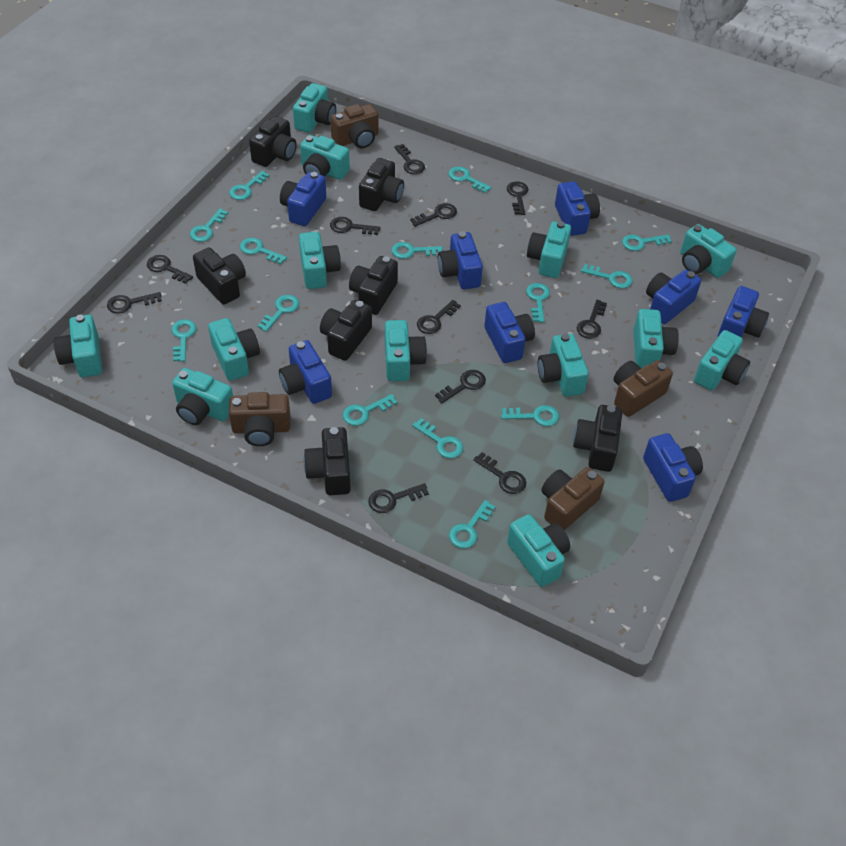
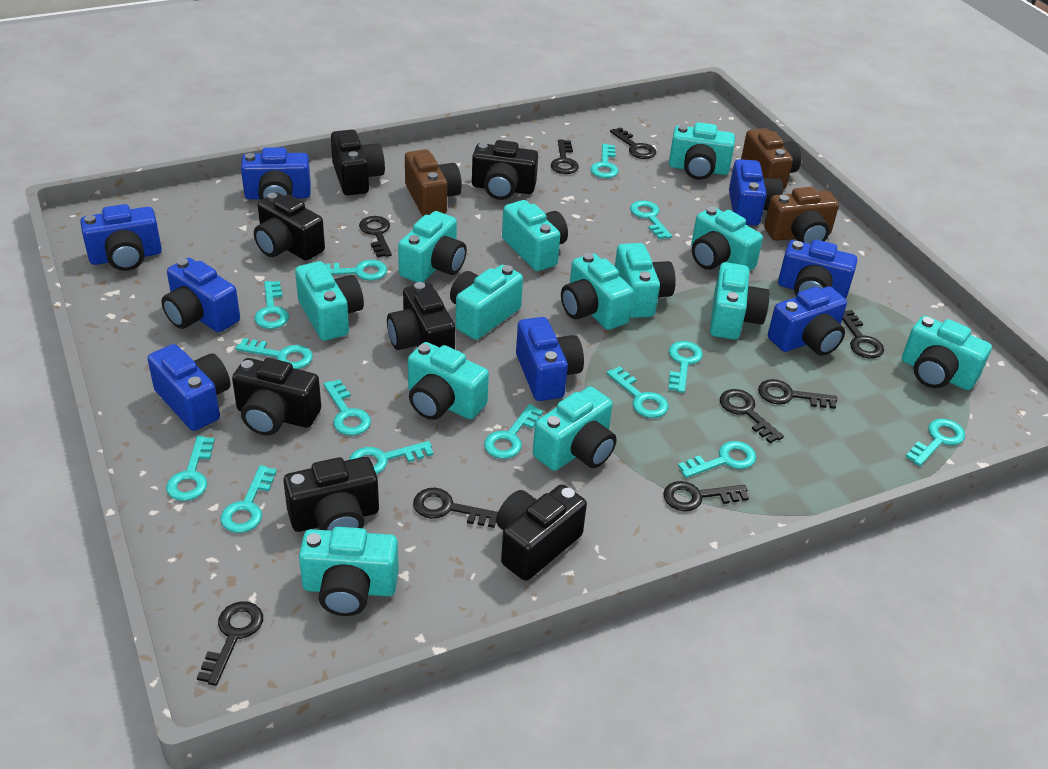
black key: [107,292,162,314] [147,255,193,284] [330,217,380,235] [368,483,429,513] [394,144,425,174] [410,203,457,227] [417,300,461,334] [435,370,486,403] [473,452,526,494] [507,181,529,215] [577,300,607,339] = 11 -> [197,601,263,686] [359,216,392,257] [413,488,498,528] [551,140,579,174] [610,127,656,159] [663,481,749,511] [720,389,784,443] [758,379,837,409] [842,310,884,359] = 9
brown camera: [229,392,290,446] [331,104,379,149] [541,467,604,530] [614,360,673,417] = 4 -> [405,149,462,216] [741,128,801,189] [764,187,839,244] = 3

